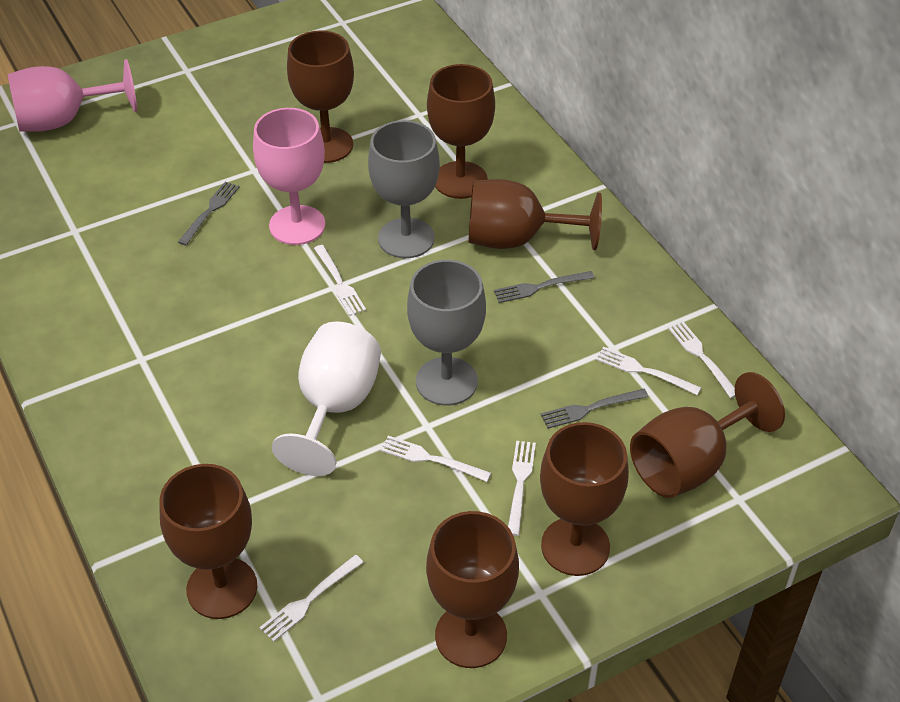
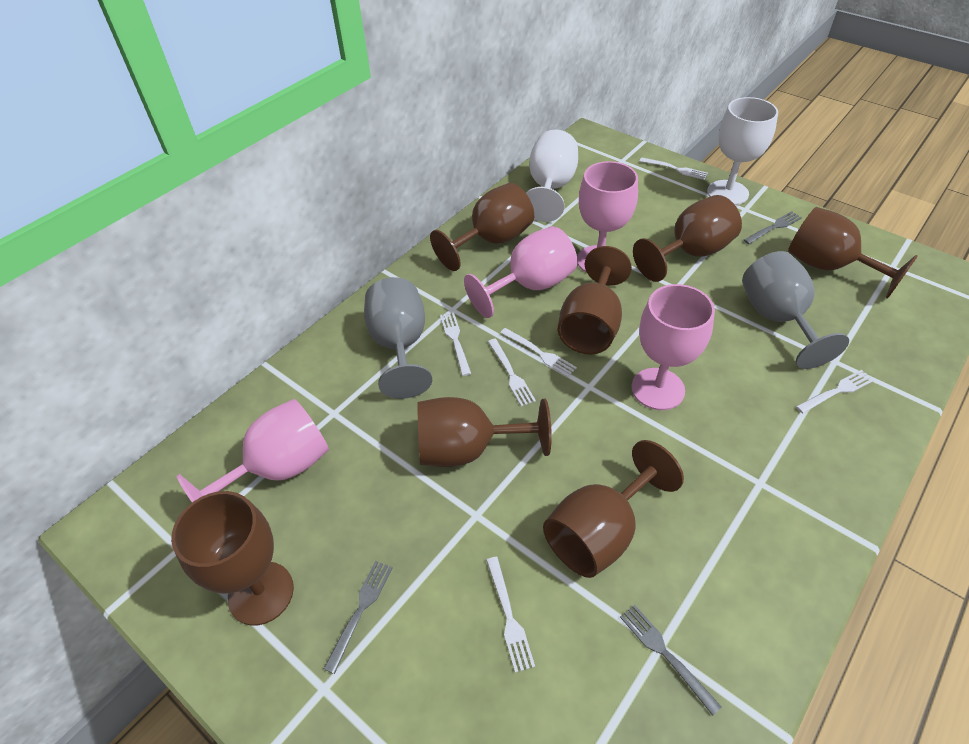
pink goblet: [7,59,137,132] [253,108,325,245] = 2 -> [176,399,329,502] [464,226,578,318] [577,161,638,273] [632,284,715,410] = 4
white goblet: [272,322,381,476] = 1 -> [526,130,578,222] [707,97,778,205] = 2

